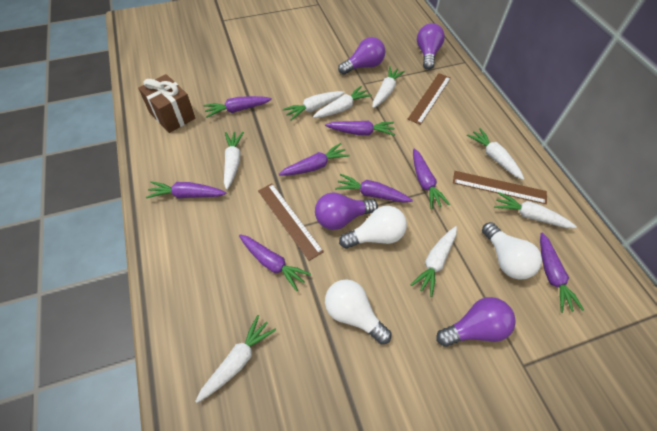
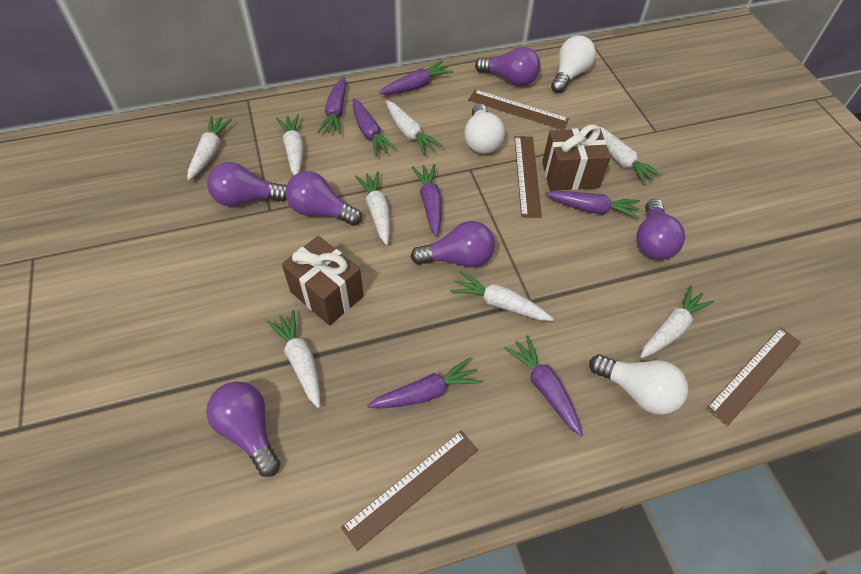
brown gift: [138,74,195,133] = 1 -> [282,236,364,325] [542,124,611,191] = 2
brown ruler: [258,184,324,261] [408,73,451,125] [453,171,547,204] = 3 -> [341,431,478,551] [468,89,569,130] [514,136,542,218] [706,327,801,426] = 4
purple carrot: [146,181,226,198] [203,96,272,117] [239,234,311,291] [279,143,350,176] [325,121,395,136] [335,174,413,203] [413,148,450,209] [540,233,584,313] = 8 -> [318,77,346,134] [353,98,397,157] [367,357,482,408] [379,61,454,94] [412,164,442,237] [504,335,583,436] [545,191,640,219] = 7
purple light bulb: [315,192,378,230] [338,37,385,75] [417,23,445,70] [436,297,516,347] = 4 -> [206,382,280,477] [207,162,287,206] [285,171,362,226] [411,221,495,267] [475,47,541,86] [636,199,685,260] = 6

